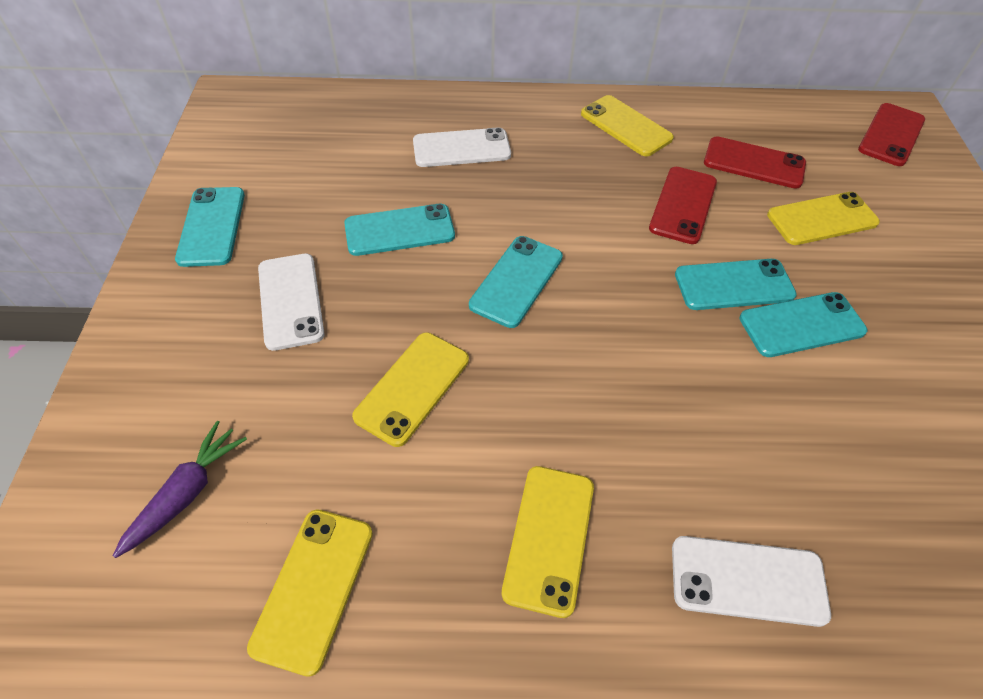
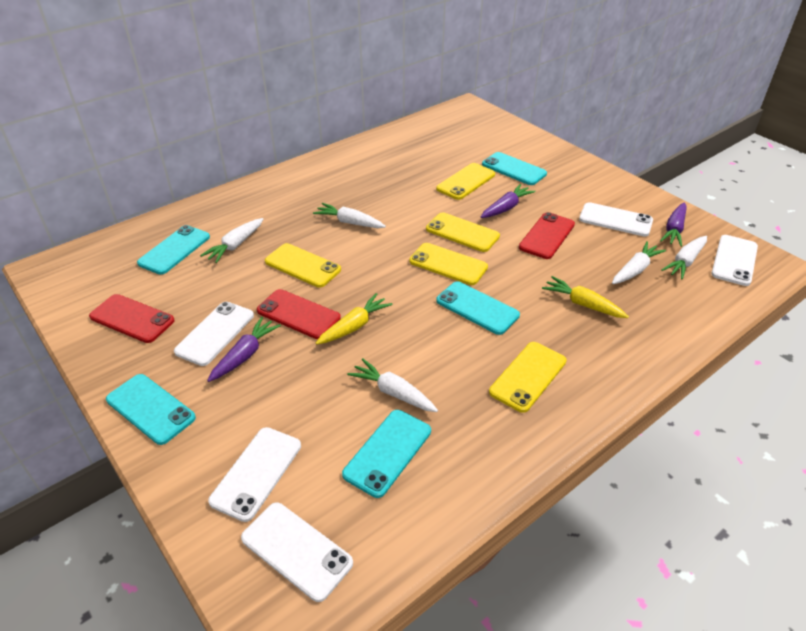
purple carrot: [113,421,247,558] = 1 -> [207,317,281,382] [481,184,536,218] [660,203,687,247] = 3
white carrot: none = 0 -> [200,218,263,263] [313,203,386,228] [347,358,438,412] [612,241,666,284] [661,236,707,279] = 5
white phone: [258,254,325,351] [413,127,511,167] [672,536,831,627] = 3 -> [174,302,254,366] [208,427,301,522] [241,502,353,602] [579,202,653,237] [711,235,758,286] = 5
yellow carrot: none = 0 -> [316,293,393,345] [542,276,629,318] = 2

